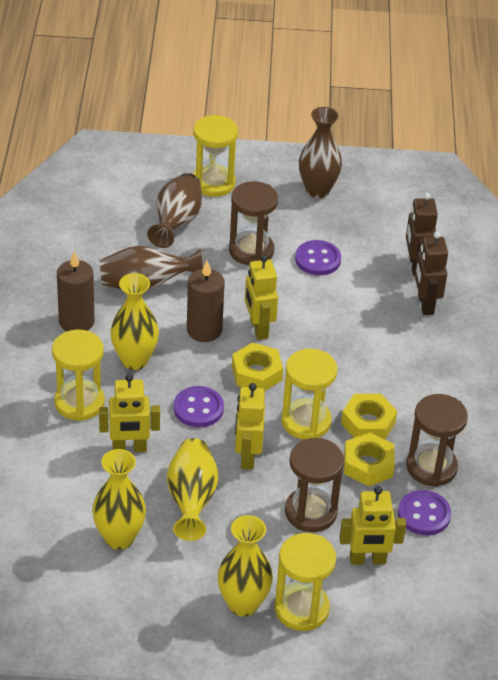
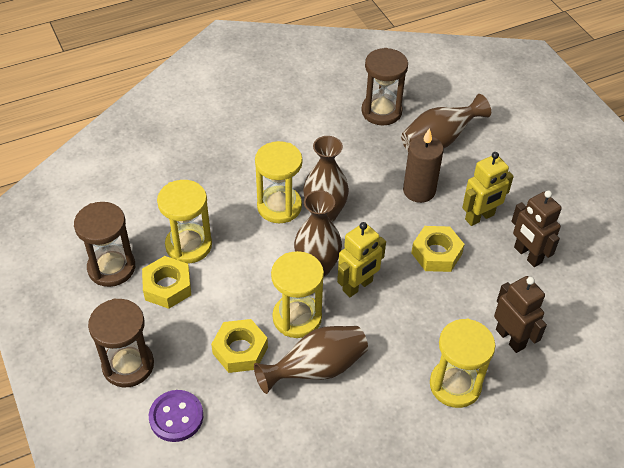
brown candle: [57,251,95,331] [187,261,225,342] = 2 -> [403,128,444,203] = 1
brown vase: [100,246,203,290] [147,173,202,248] [299,107,342,198] = 3 -> [254,326,368,394] [294,190,342,277] [303,136,349,222] [401,94,491,151] = 4
purple button: [174,386,224,427] [295,240,341,275] [398,490,451,535] = 3 -> [149,390,203,442] = 1
yellow robot: [99,374,160,452] [235,383,265,470] [245,255,278,340] [339,486,406,565] = 4 -> [337,222,386,297] [462,152,514,226] = 2
yellow vase: [92,449,146,550] [110,273,159,370] [167,438,218,541] [218,515,273,617] = 4 -> none = 0

